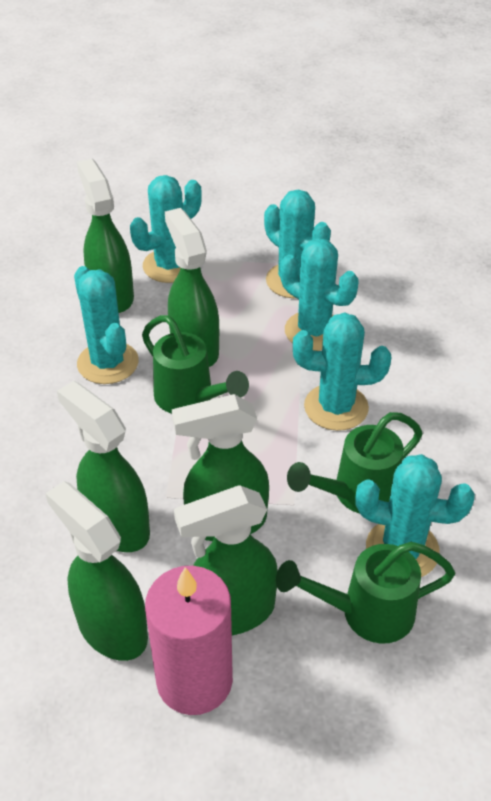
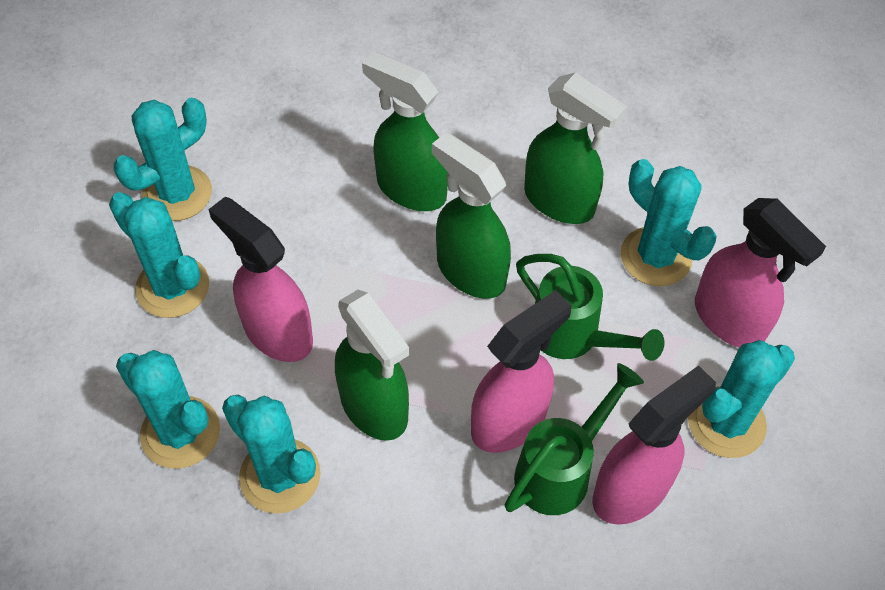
green spray bottle: [45,481,148,661] [57,381,150,552] [77,159,134,313] [165,208,219,367] [172,394,269,541] [174,486,278,635] = 6 -> [335,290,409,441] [362,51,448,211] [432,132,511,299] [524,73,627,224] = 4
green watering can: [142,315,249,414] [276,542,455,644] [287,412,422,514] = 3 -> [504,363,644,515] [516,254,665,361] = 2
pink candle: [145,566,233,715] = 1 -> none = 0
pink spray bottle: none = 0 -> [208,197,313,362] [471,290,571,453] [592,365,716,525] [695,198,826,348] = 4

